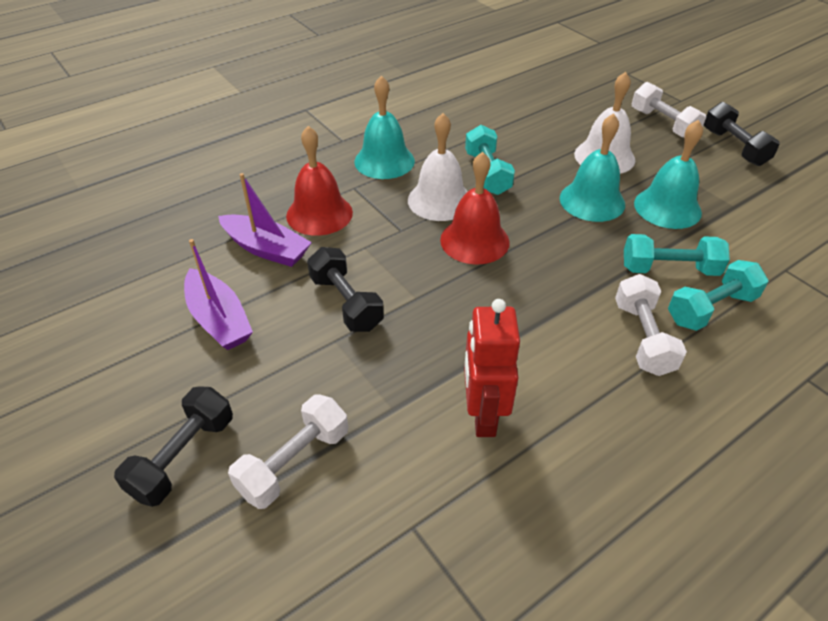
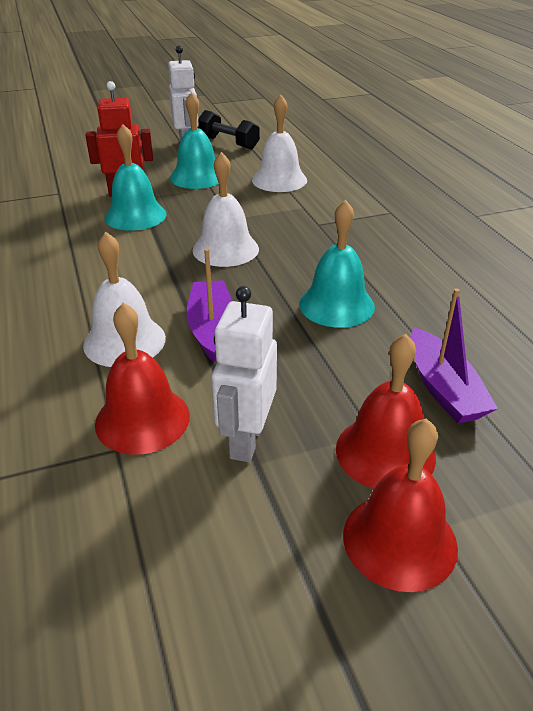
black dumbbell: [114,386,233,507] [307,247,384,332] [704,102,780,166] = 3 -> [198,110,260,150] = 1
red bell: [286,126,353,236] [440,152,510,265] = 2 -> [95,303,190,455] [336,334,436,489] [343,418,458,592] = 3
turquoise dumbbell: [465,125,515,195] [624,234,730,276] [668,260,768,331] = 3 -> none = 0
white bell: [408,113,468,221] [574,72,635,174] = 2 -> [83,232,166,367] [193,152,259,267] [252,95,307,192] = 3
white dumbbell: [228,395,348,509] [615,274,687,376] [632,82,706,138] = 3 -> none = 0
white robot: none = 0 -> [168,46,199,142] [212,286,277,462] = 2

